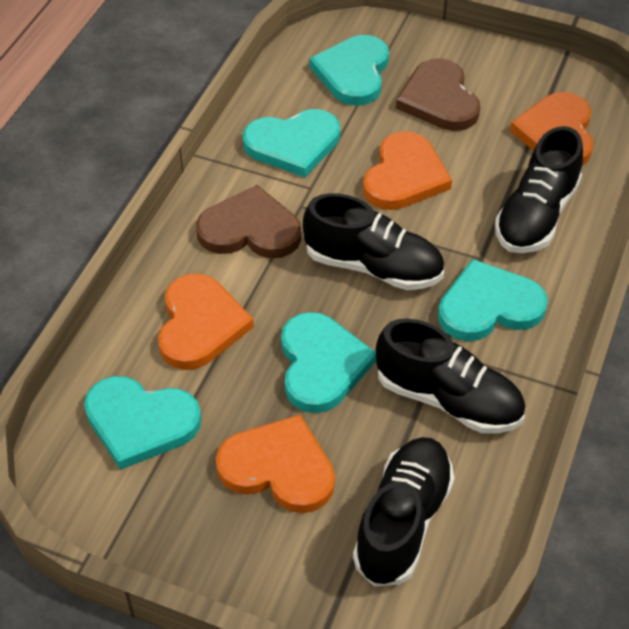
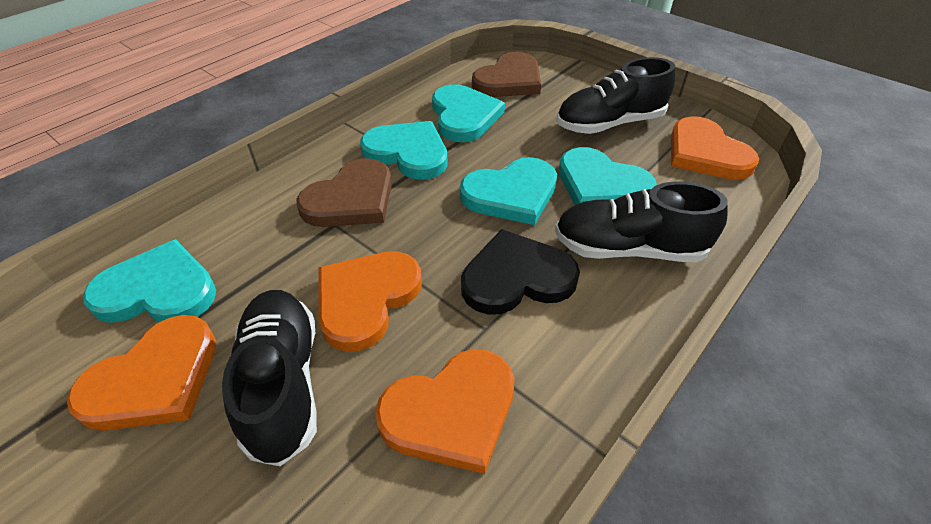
black heart: none = 0 -> [461,229,580,315] = 1
black shoe: [303,193,444,290] [353,437,454,587] [376,319,525,434] [495,126,583,253] = 4 -> [222,290,317,466] [555,182,728,262] [557,57,675,134] = 3

